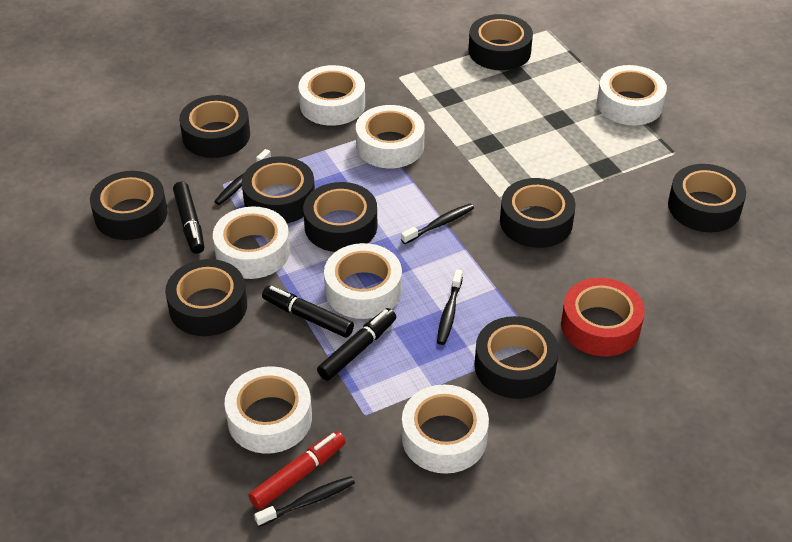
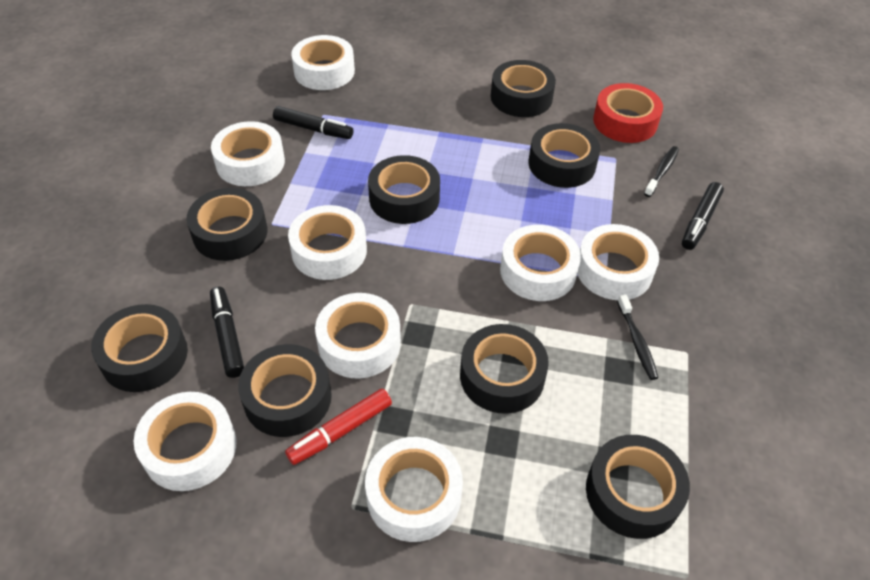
black tape: [90,171,168,240] [165,259,247,336] [179,95,250,158] [242,156,315,223] [303,182,377,252] [469,14,533,70] [474,316,559,399] [500,178,576,248] [668,164,746,232] = 9 -> [91,304,188,392] [186,188,267,261] [238,344,332,437] [368,155,440,224] [460,324,549,414] [491,60,556,117] [528,123,600,188] [586,435,690,539] = 8
black toothbrush: [214,149,271,205] [254,476,355,527] [401,204,474,244] [437,269,463,345] = 4 -> [617,294,658,380] [644,146,679,197] = 2
white tape: [213,206,290,279] [224,366,312,454] [298,65,365,126] [324,243,402,319] [356,105,425,168] [402,385,489,474] [597,65,667,125] = 7 -> [134,392,236,491] [211,121,285,186] [288,205,367,280] [291,35,355,90] [315,293,401,379] [365,437,463,542] [500,225,581,301] [577,224,659,300] = 8

